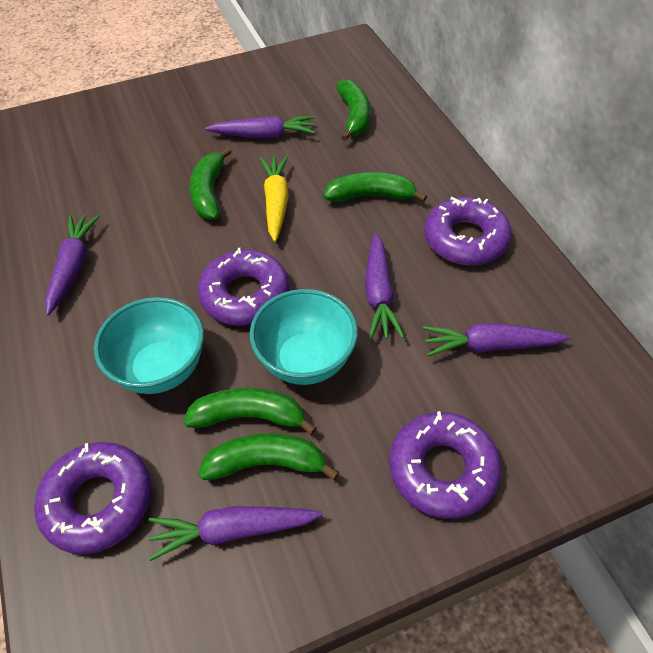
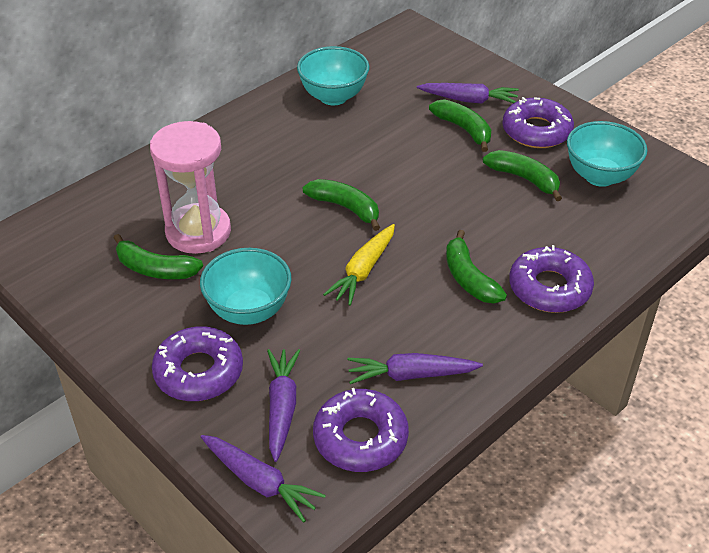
pink hourglass: none = 0 -> [150,121,231,254] = 1
purple carrot: [45,215,100,315] [148,506,323,561] [205,116,316,139] [365,233,404,340] [423,323,570,356] = 5 -> [201,435,326,523] [267,349,300,462] [347,353,483,384] [417,83,518,104] = 4
turquoise bowl: [94,297,204,394] [249,289,358,385] = 2 -> [200,248,292,325] [297,46,369,105] [567,121,648,187] = 3

